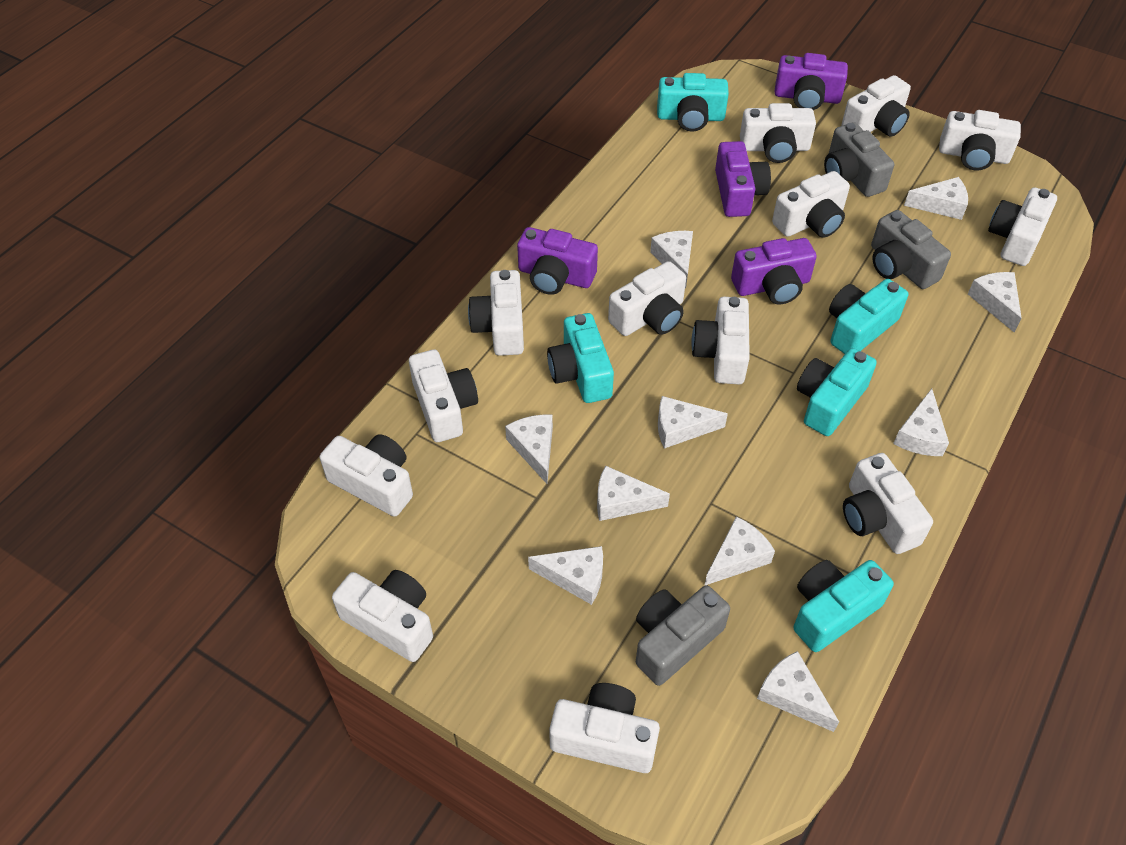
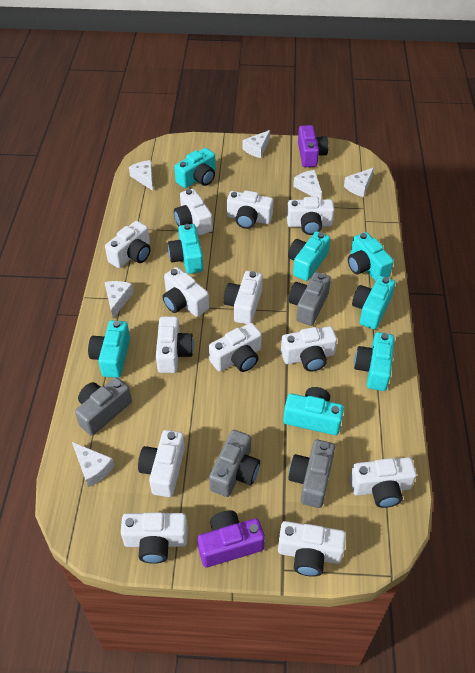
grey camera: [636,585,730,686] [824,122,894,197] [871,210,951,289] = 3 -> [75,377,132,436] [209,430,260,497] [288,440,335,508] [289,272,331,326] = 4
purple camera: [517,227,598,295] [715,141,771,217] [731,238,817,305] [774,53,848,110] = 4 -> [197,510,265,567] [298,125,328,167] = 2
turquoise camera: [547,313,614,403] [657,73,729,132] [793,560,894,652] [797,348,877,436] [829,279,908,354] = 5 -> [88,320,130,378] [168,224,203,274] [174,148,216,188] [283,387,344,435] [288,231,330,281] [348,232,394,281] [352,276,395,329] [354,332,395,391] = 8
white cheese: [505,415,553,484] [528,546,603,605] [597,465,670,521] [650,231,693,288] [658,396,728,449] [704,516,775,586] [757,651,839,732] [893,389,949,456] [904,177,968,220] [968,272,1022,332] = 10 -> [72,442,114,487] [105,281,134,319] [129,160,153,191] [243,130,270,158] [293,170,322,199] [344,167,374,197] = 6

